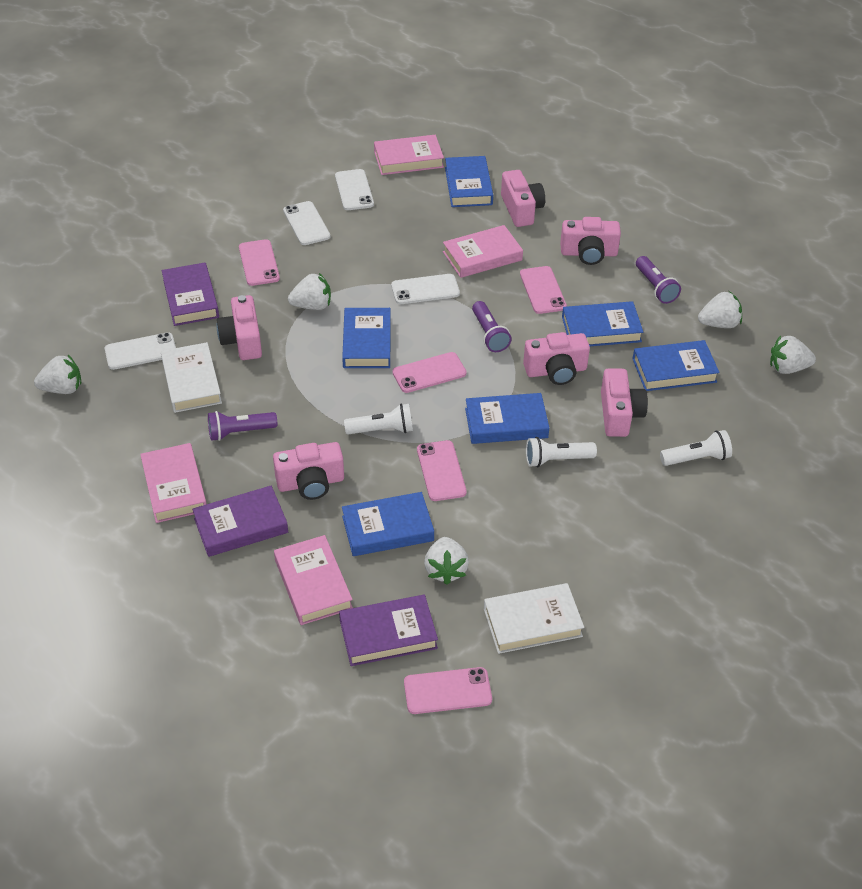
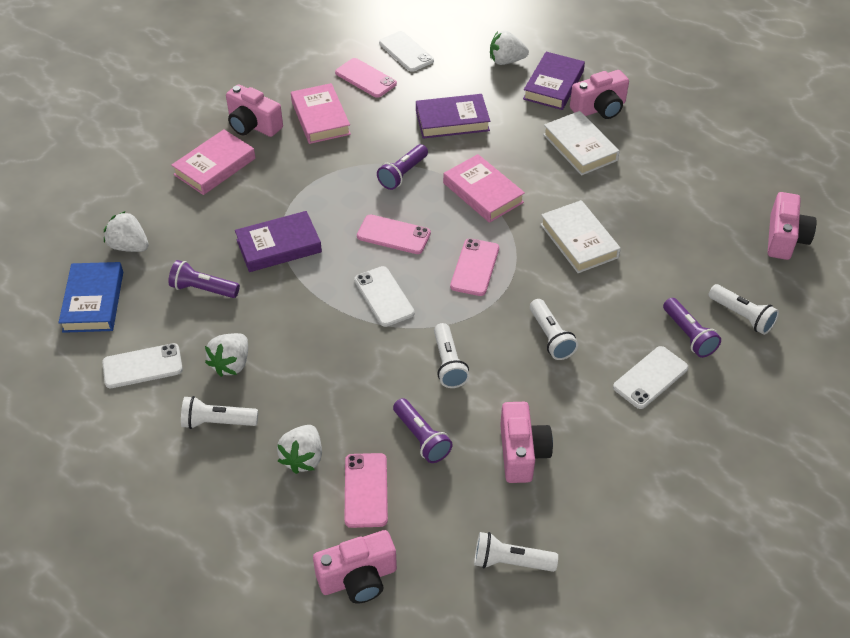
blue book: [342,308,391,368] [342,492,434,556] [445,156,493,207] [465,393,549,444] [562,301,643,346] [632,340,719,391] = 6 -> [58,262,123,333] = 1
pink book: [140,443,206,523] [274,535,353,625] [374,135,444,175] [443,225,523,278] = 4 -> [171,129,255,195] [291,83,351,144] [443,154,525,223] = 3
pink camera: [217,295,262,360] [273,442,344,500] [501,170,545,227] [523,332,590,385] [560,217,621,265] [601,368,648,437] = 6 -> [226,84,283,137] [313,530,397,603] [500,402,553,483] [570,70,629,119] [768,192,817,260] = 5
pink phone: [239,239,280,286] [392,352,466,393] [404,667,492,714] [417,440,467,501] [520,266,567,314] = 5 -> [335,58,397,98] [345,453,388,528] [357,214,431,254] [450,238,499,296] = 4
purple flashlight: [208,411,277,441] [472,301,511,352] [636,256,681,304] = 3 -> [168,260,240,298] [377,144,428,190] [393,398,453,463] [663,298,721,358] = 4
white flashlight: [344,404,413,434] [526,437,597,467] [660,430,732,466] = 3 -> [181,396,258,429] [434,323,469,388] [474,532,558,572] [530,299,578,360] [709,284,779,335] = 5
white strawberry: [34,355,81,394] [288,273,331,310] [424,537,469,585] [698,291,742,328] [770,335,816,374] = 5 -> [104,211,149,252] [205,333,248,377] [277,425,322,474] [490,31,529,65] = 4

